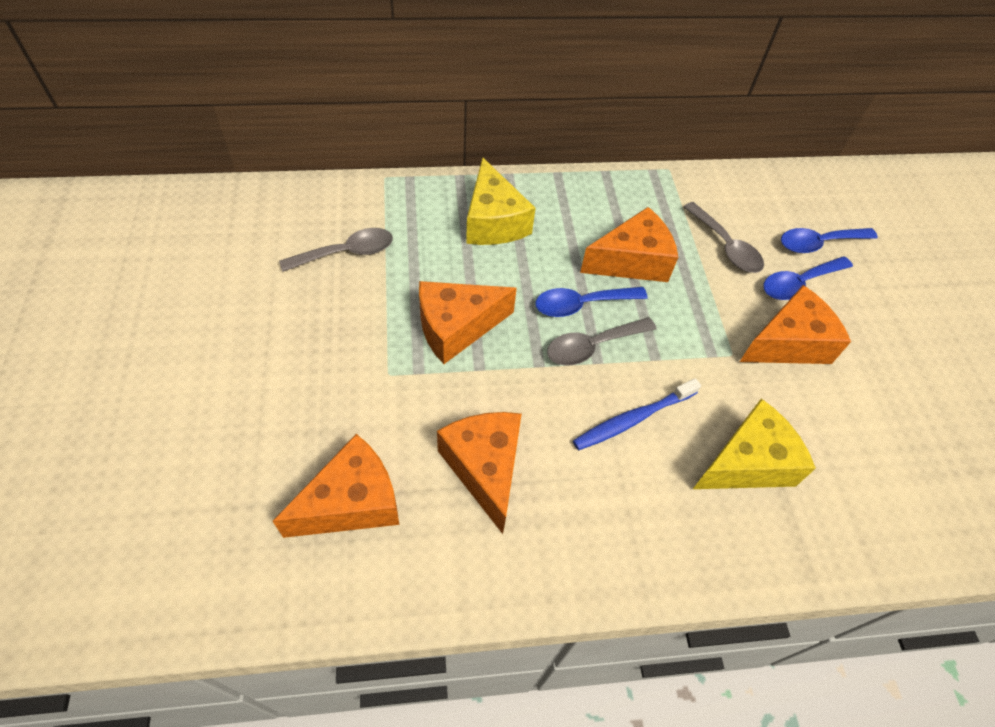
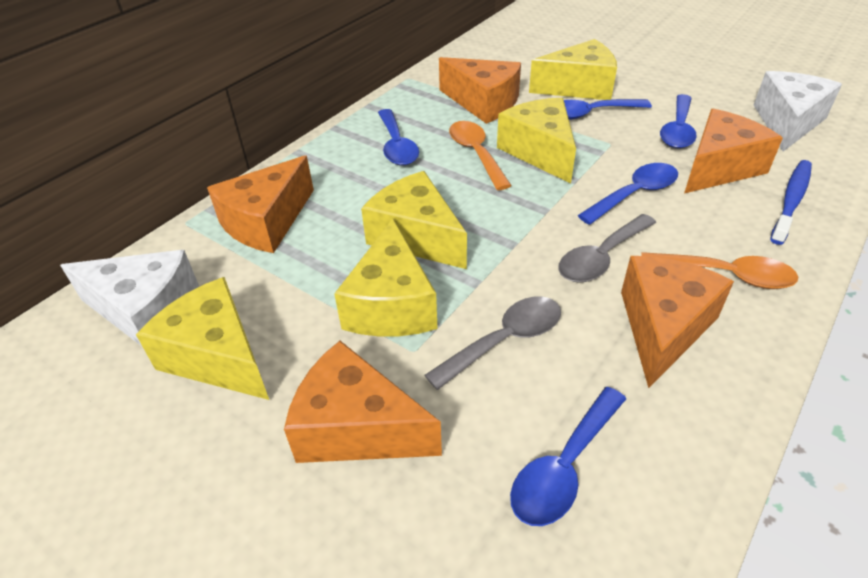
blue spoon: [535,287,648,317] [763,256,853,300] [781,228,878,253] = 3 -> [378,109,419,166] [510,387,626,526] [564,99,652,120] [578,163,678,225] [660,94,697,148] = 5
grey spoon: [279,228,393,272] [547,317,656,366] [684,202,764,273] = 3 -> [425,296,561,390] [558,214,656,283] = 2
orange spoon: none = 0 -> [449,121,512,190] [641,252,798,289] = 2
white cheese: none = 0 -> [60,250,199,346] [754,71,842,152] = 2
yellow cheese: [466,157,535,245] [693,398,816,489] = 2 -> [136,277,269,400] [334,219,438,336] [361,171,467,269] [497,98,576,183] [529,39,617,100] = 5

